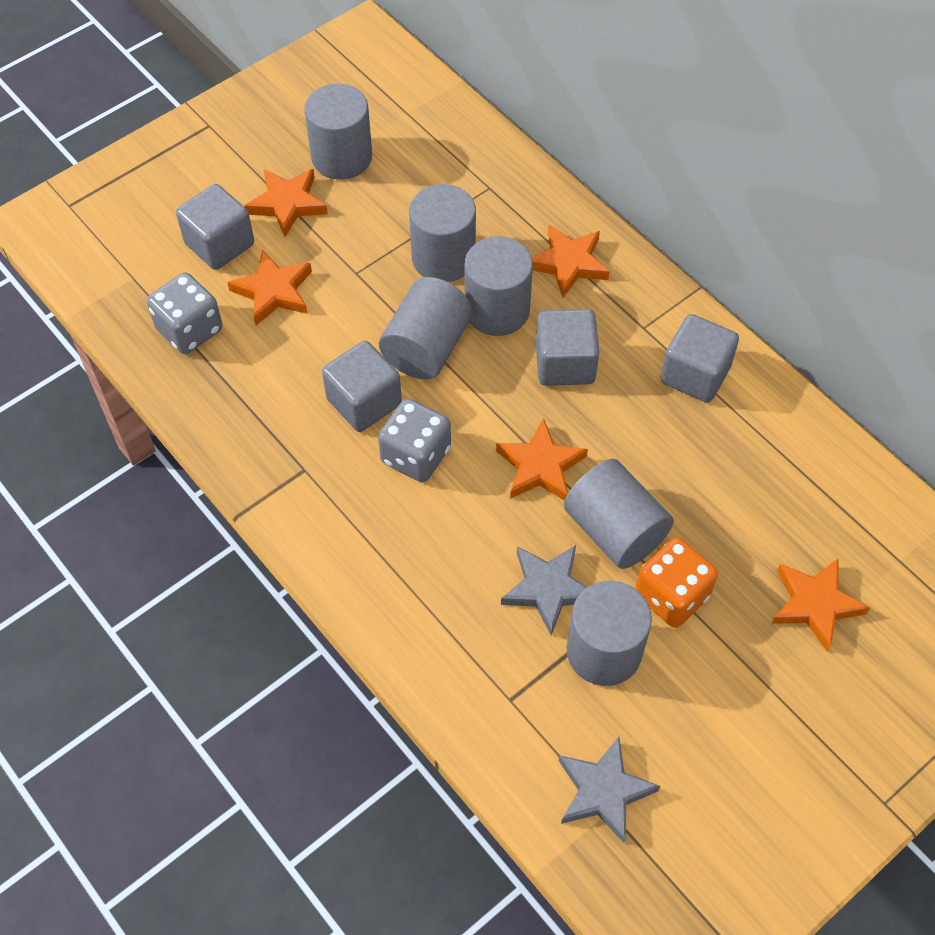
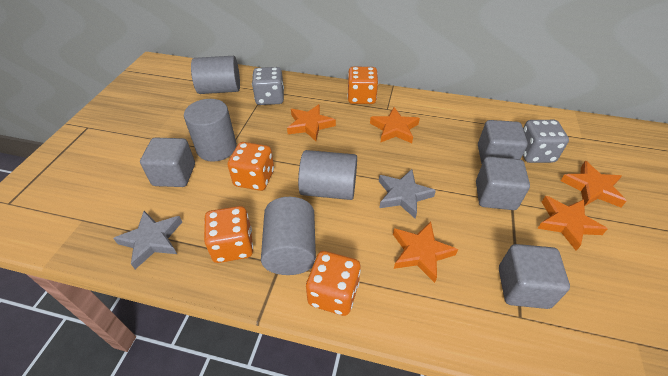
grey cylinder: [304,84,372,179] [379,277,472,380] [409,184,476,282] [464,236,533,336] [564,459,674,569] [567,581,652,686] = 6 -> [184,99,237,162] [191,56,240,94] [261,197,316,275] [298,150,357,200] = 4
orange dice: [635,537,718,628] = 1 -> [204,206,253,263] [228,142,274,191] [306,251,361,316] [347,66,378,104] = 4

